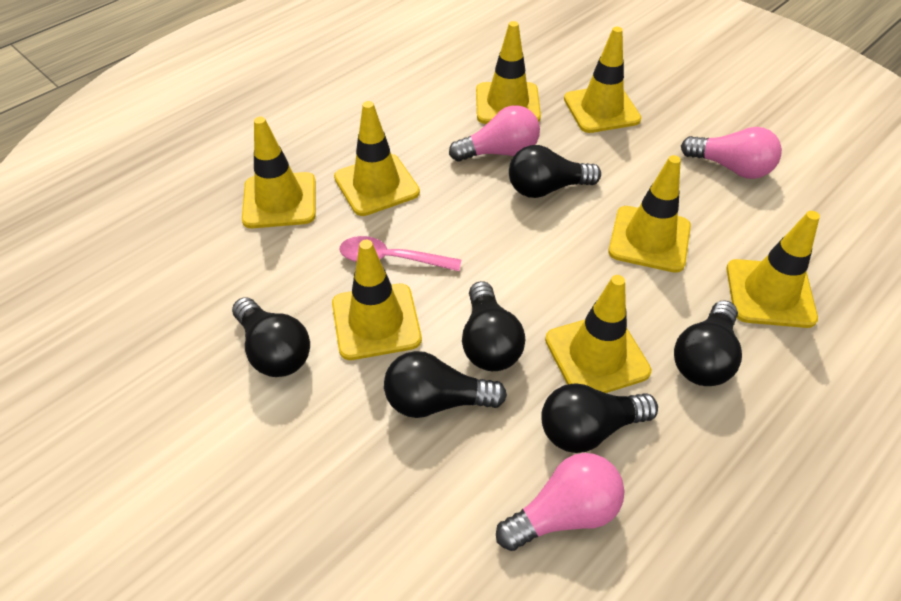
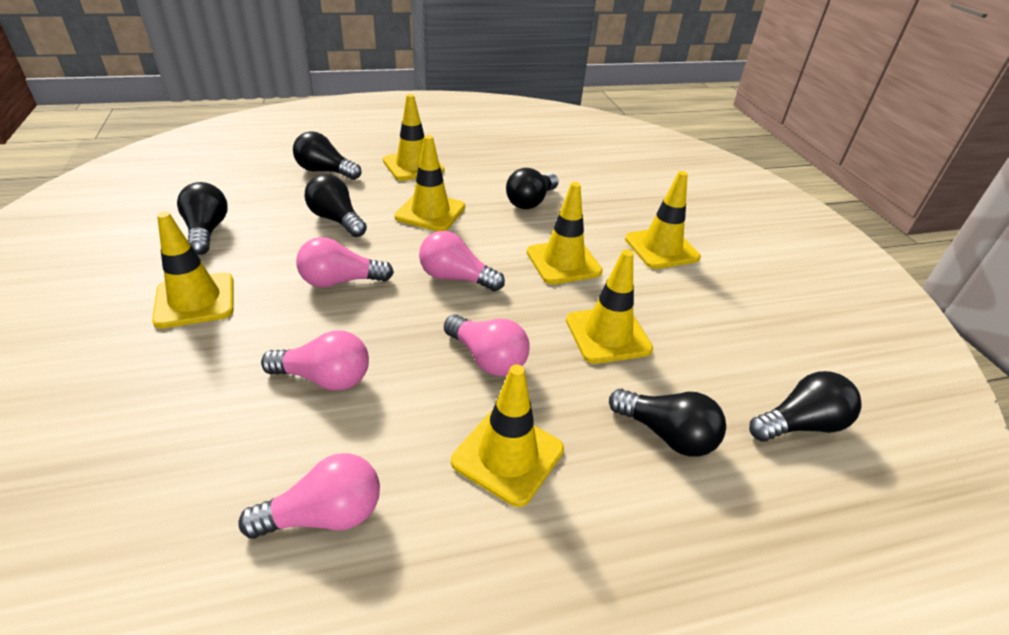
pink light bulb: [449,105,540,162] [496,453,625,551] [681,127,782,179] = 3 -> [238,453,380,539] [261,330,369,391] [296,237,394,288] [419,231,505,291] [444,315,530,376] = 5
pink spoon: [339,236,461,271] = 1 -> none = 0
yellow traffic cone: [242,117,316,228] [332,240,422,360] [334,101,420,216] [476,21,541,124] [545,275,651,393] [564,27,641,133] [608,155,691,273] [726,211,820,328] = 8 -> [152,211,233,328] [383,94,445,181] [394,135,465,231] [451,364,564,507] [527,182,603,284] [566,250,653,364] [625,171,701,269] = 7

